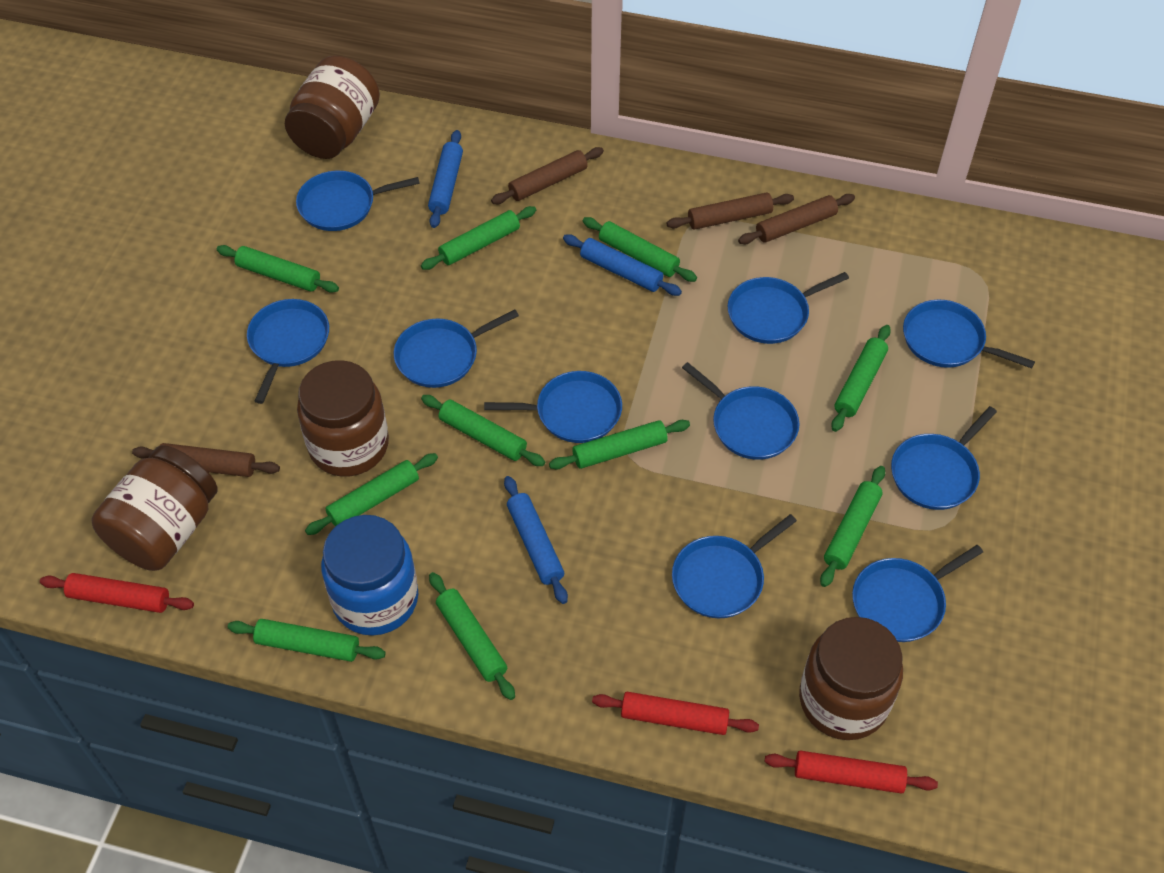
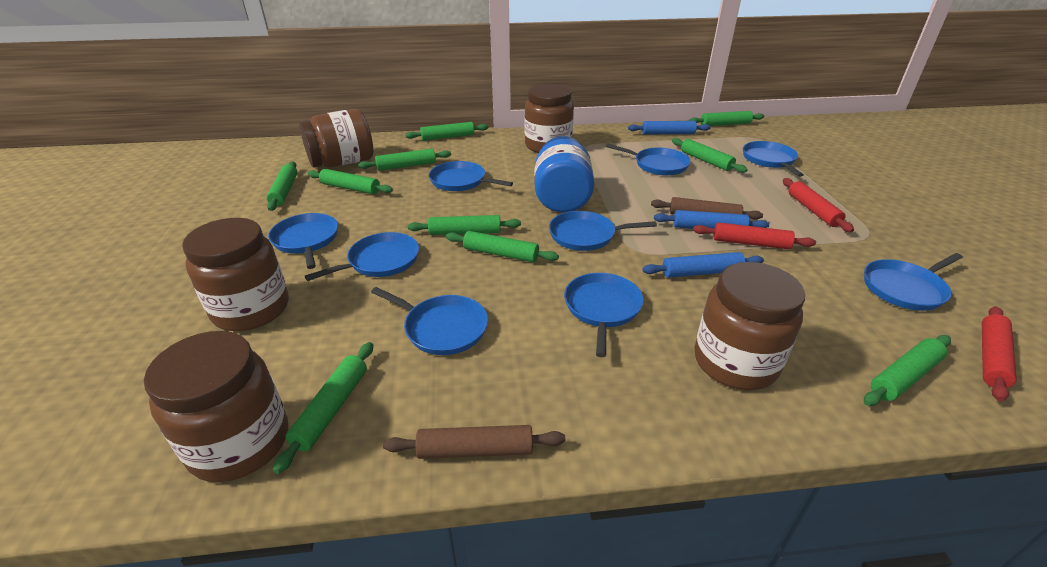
blue pan: [247,299,329,404] [296,171,420,231] [394,309,519,388] [484,371,622,443] [672,514,797,618] [682,362,799,460] [728,272,849,344] [852,545,983,642] [891,406,997,510] [903,300,1035,368] = 10 -> [268,213,338,269] [305,232,419,281] [371,287,488,355] [429,161,513,191] [549,211,657,251] [564,273,644,357] [606,144,690,176] [743,141,804,177] [864,253,963,311] = 9
brown jar: [91,445,217,571] [285,55,380,159] [297,360,389,477] [799,617,903,740] = 4 -> [144,331,288,482] [182,218,289,331] [299,109,373,168] [525,84,574,153] [694,262,805,390] = 5
brown rolling pin: [132,443,280,477] [491,147,604,204] [667,192,794,230] [738,194,855,244] = 4 -> [383,425,565,459] [651,197,763,220] = 2

